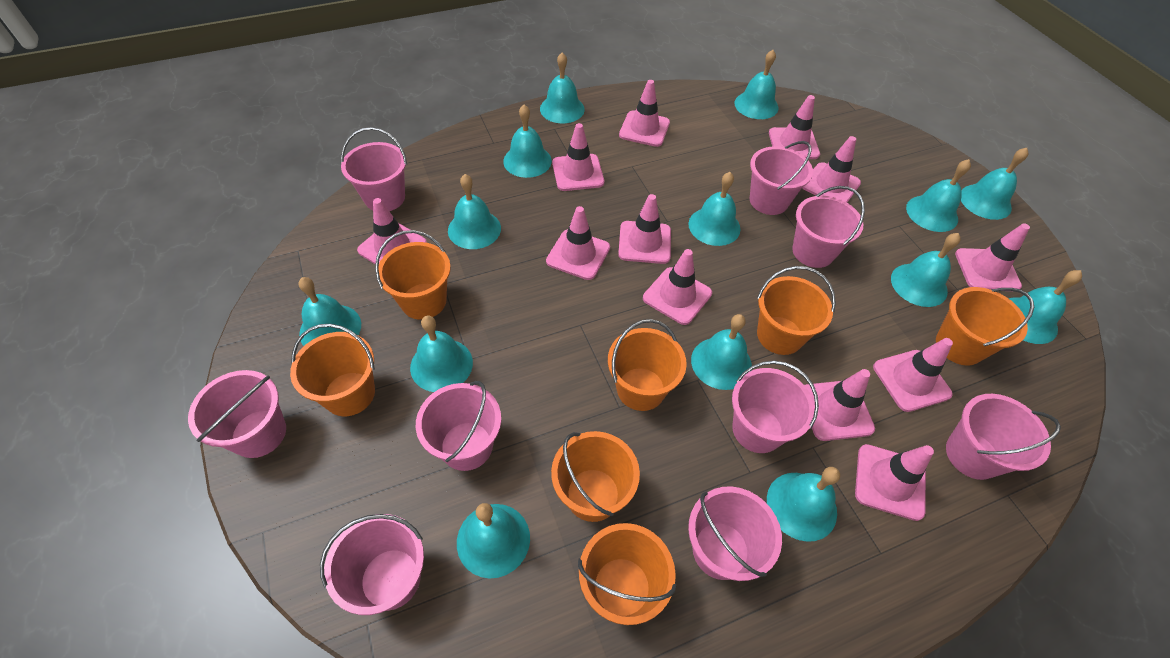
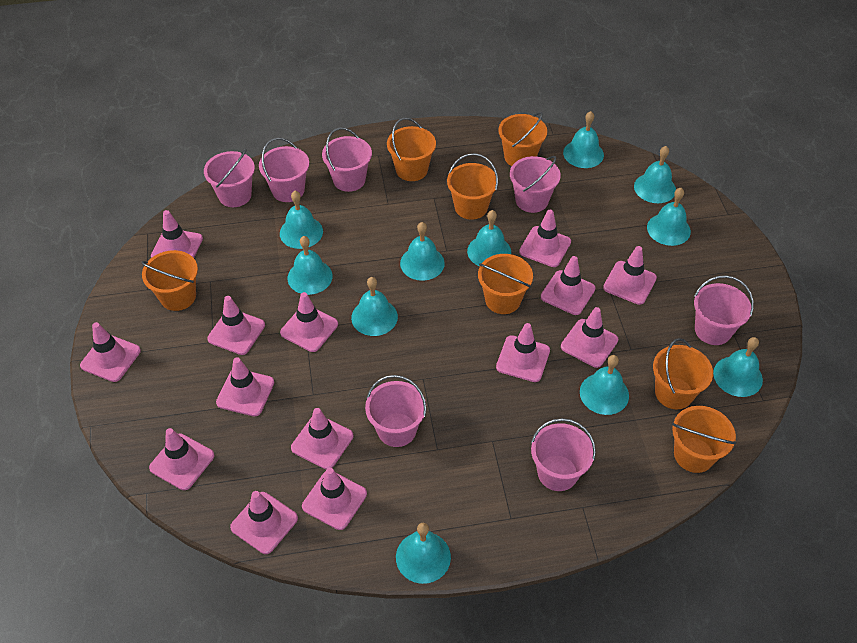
pink bucket: [188,370,286,458] [320,514,424,615] [341,127,407,211] [416,381,501,471] [688,486,782,581] [732,361,819,453] [750,141,813,215] [792,186,865,268] [946,394,1061,480] = 9 -> [204,149,255,207] [259,138,309,202] [322,127,372,192] [365,375,427,447] [510,156,561,213] [531,418,596,491] [694,275,754,345] = 7
pink traffic cone: [357,198,427,265] [546,206,610,280] [552,123,604,191] [618,194,671,264] [619,80,670,147] [643,249,712,325] [769,95,820,159] [802,136,861,203] [804,369,875,441] [855,444,934,521] [873,338,953,412] [955,223,1030,290] = 12 -> [80,322,141,382] [149,428,214,490] [151,210,203,258] [207,296,265,355] [216,357,274,416] [230,491,298,554] [280,292,338,352] [291,408,353,469] [302,467,367,530] [496,323,550,382] [519,210,571,267] [541,256,595,315] [561,307,618,368] [603,246,657,305] = 14
turquoise bell: [299,277,361,346] [410,315,473,392] [448,174,501,249] [457,503,530,578] [503,105,552,178] [540,53,585,123] [689,172,741,246] [691,314,752,390] [734,50,778,119] [767,467,840,542] [891,233,961,307] [906,159,971,232] [961,148,1028,220] [1008,270,1082,344] = 14 -> [280,191,323,249] [288,236,333,295] [351,277,398,336] [396,523,451,584] [400,222,445,281] [467,210,511,266] [563,111,604,168] [580,355,629,415] [634,146,676,203] [647,188,691,246] [713,337,763,397] = 11

